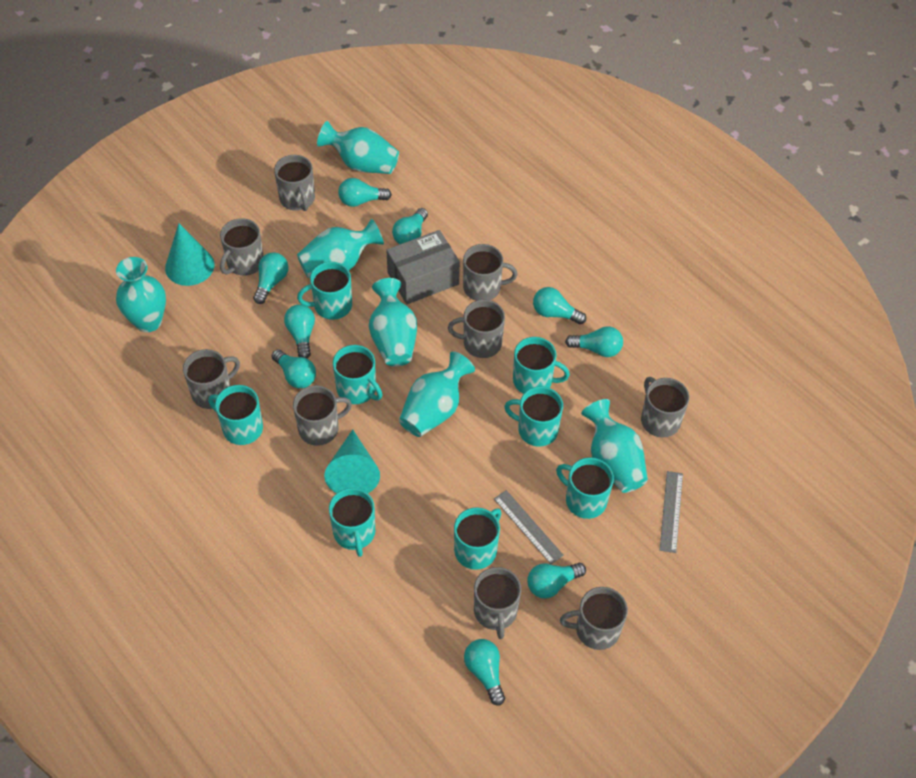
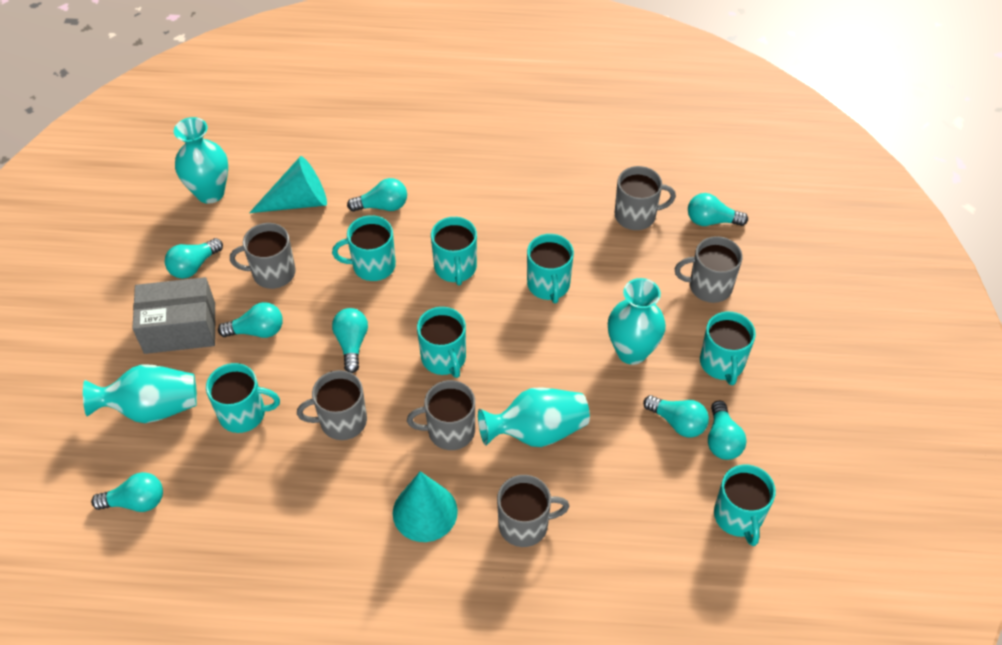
grey mug: [183,349,240,409] [220,218,263,276] [274,155,315,211] [293,385,352,446] [448,300,505,358] [463,244,517,301] [474,567,521,639] [560,587,628,650] [641,377,689,438] = 9 -> [230,223,296,289] [297,370,367,440] [407,380,475,450] [497,475,570,547] [615,166,676,230] [675,236,743,303] = 6
grey ruler: [494,490,564,564] [660,471,683,553] = 2 -> none = 0
turquoise light bulb: [253,252,289,304] [272,349,316,389] [284,304,315,358] [338,178,392,207] [392,208,428,244] [464,639,505,706] [527,563,586,598] [533,287,586,324] [565,326,623,357] = 9 -> [91,472,163,512] [165,238,223,279] [218,302,283,338] [332,308,368,373] [347,178,407,212] [643,395,709,438] [688,193,748,226] [708,400,746,460] = 8
turquoise mug: [208,385,263,445] [297,262,352,320] [329,488,375,557] [333,345,382,404] [454,507,501,570] [504,386,563,446] [513,337,570,394] [556,457,614,519] = 8 -> [206,363,280,433] [332,215,396,281] [417,307,466,378] [431,217,477,286] [527,234,574,303] [700,312,756,385] [714,464,776,546] = 7
turquoise vase: [116,257,166,332] [297,219,384,278] [317,121,399,174] [369,278,417,367] [399,351,475,437] [581,399,648,493] = 6 -> [83,364,197,423] [174,117,228,204] [478,387,590,447] [608,278,666,365] = 4

